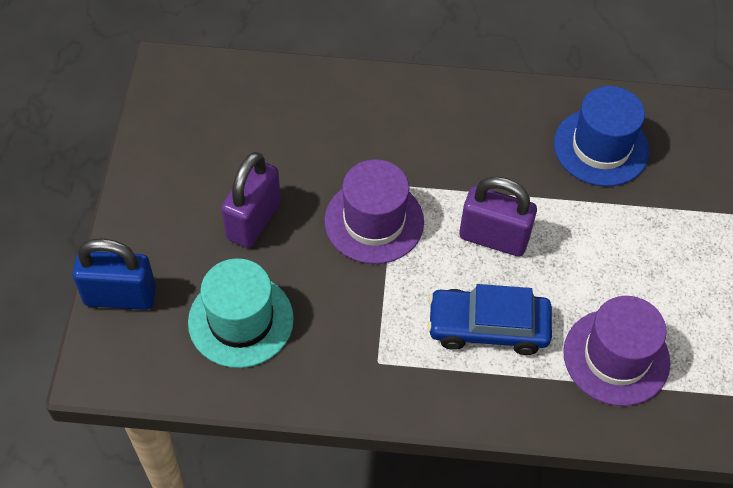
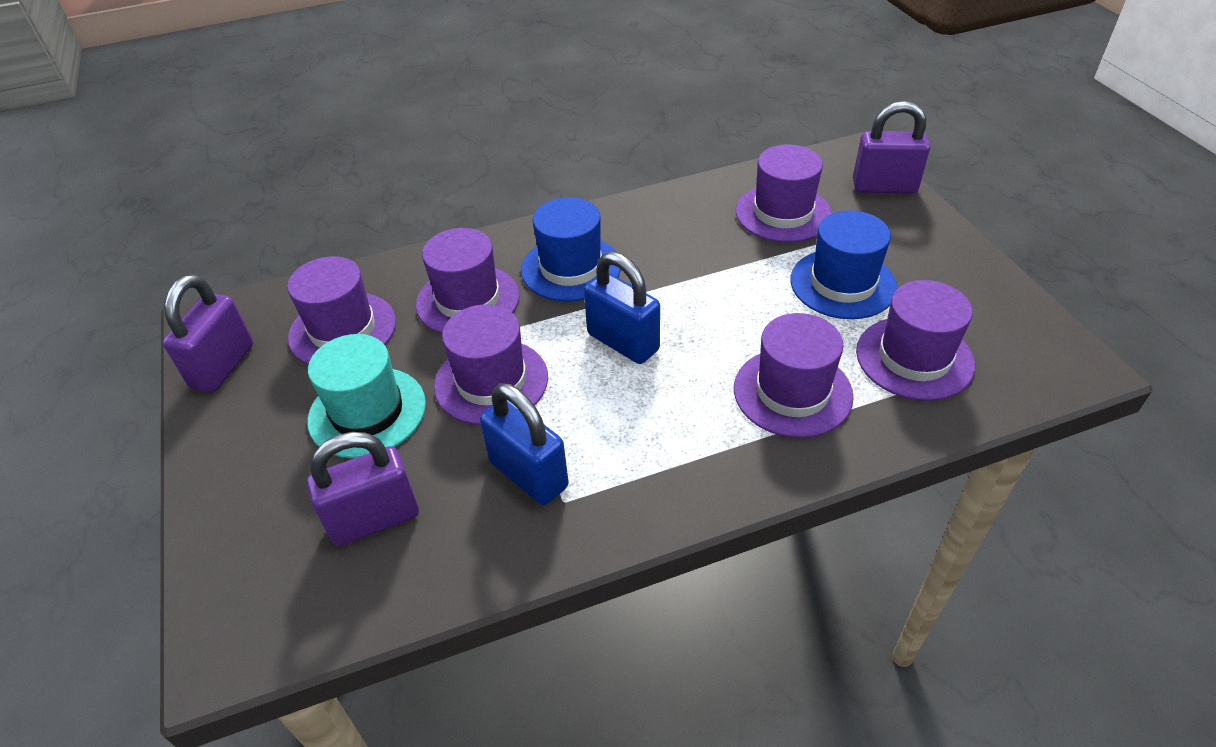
blue car: [427,284,552,355] = 1 -> none = 0
blue hat: [554,86,649,186] = 1 -> [521,197,621,302] [790,210,897,319] = 2
blue padlock: [72,238,156,310] = 1 -> [480,383,569,505] [584,252,660,364] = 2
purple hat: [324,159,424,264] [563,296,671,406] = 2 -> [287,256,396,364] [416,228,520,334] [434,304,548,425] [734,313,854,438] [736,145,832,242] [856,280,975,401] = 6
purple padlock: [221,152,281,248] [459,176,537,257] = 2 -> [163,275,253,392] [307,432,419,546] [853,101,930,194] = 3

